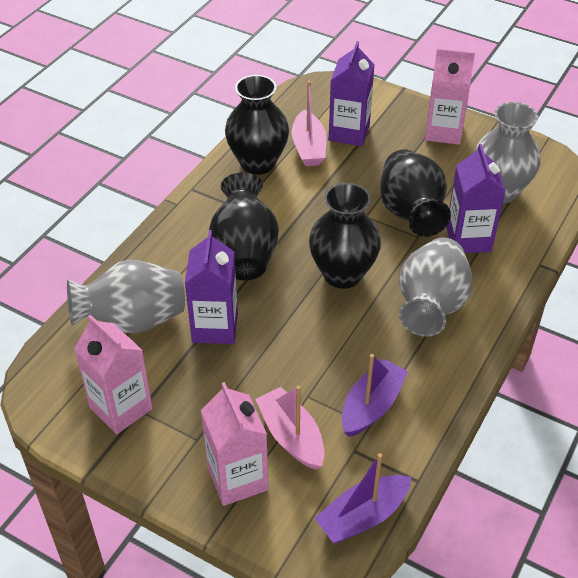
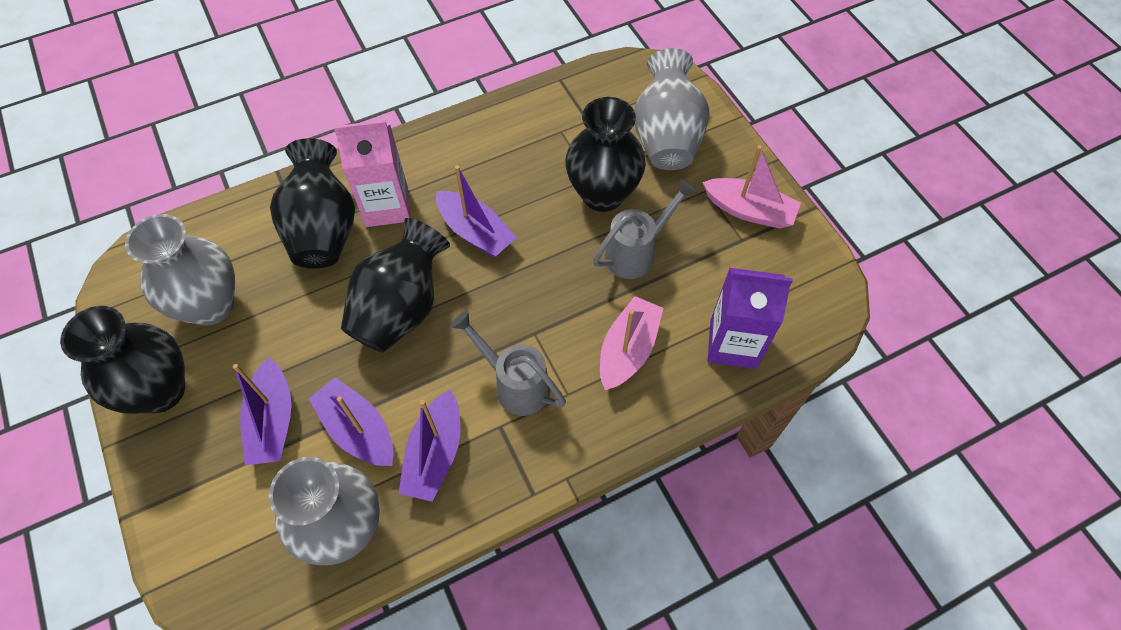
grey watering can: none = 0 -> [450,311,566,416] [593,179,697,279] = 2
pink carton: [74,315,153,434] [201,382,268,506] [425,48,475,145] = 3 -> [334,120,410,227] = 1
purple boat: [315,453,411,543] [342,354,408,437] = 2 -> [233,357,292,465] [309,377,394,466] [399,389,461,502] [436,165,517,258] = 4
purple carton: [185,230,238,344] [329,41,375,146] [446,144,505,253] = 3 -> [708,268,793,369] = 1

